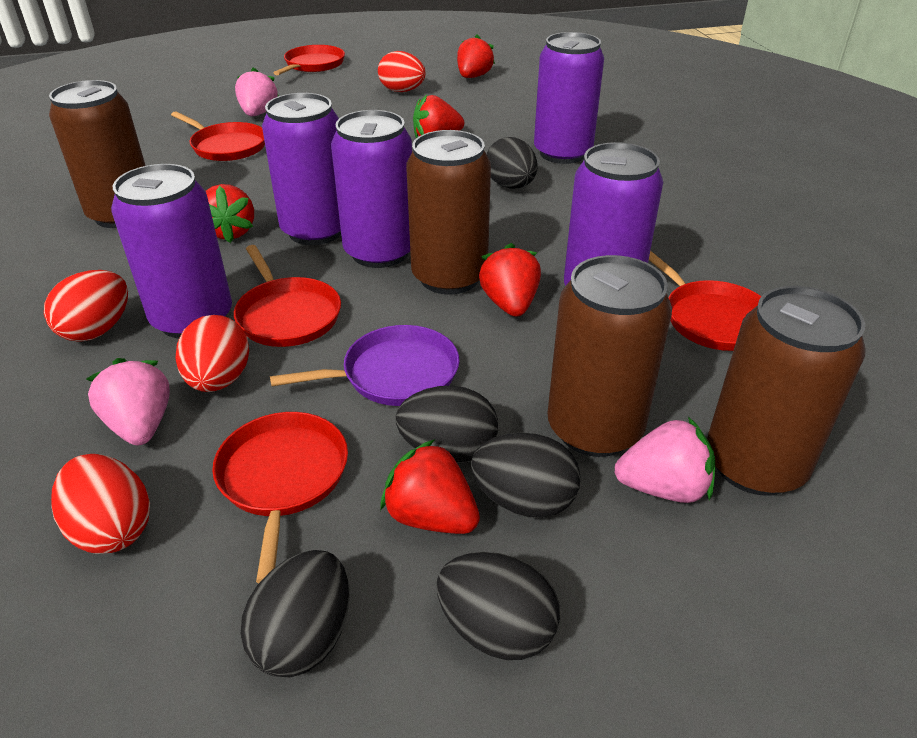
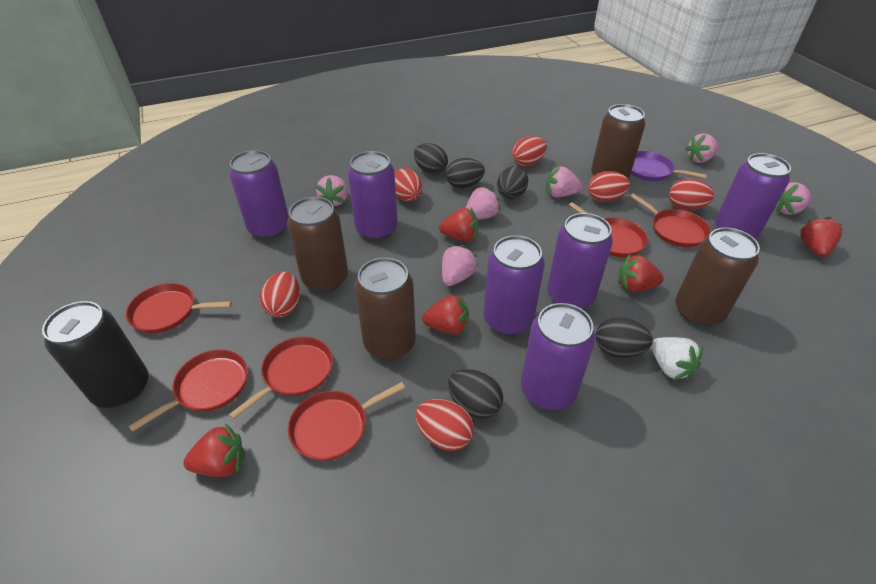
black can: none = 0 -> [42,301,149,408] = 1
pink strawberry: [86,358,170,445] [235,68,279,116] [615,417,715,503] = 3 -> [315,175,348,206] [442,245,479,286] [466,186,501,220] [546,166,583,197] [685,134,719,163] [776,182,811,215] = 6
purple can: [111,164,232,339] [262,93,341,245] [331,110,412,268] [534,32,604,164] [564,142,663,286] = 5 -> [229,150,289,239] [348,151,398,240] [483,235,545,335] [521,303,595,410] [547,213,613,309] [715,153,791,239] = 6
red egg: [44,270,128,342] [51,454,150,554] [175,315,249,392] [378,51,426,92] = 4 -> [260,271,300,317] [394,168,422,201] [416,399,474,451] [512,136,547,166] [588,171,630,202] [669,178,714,210] = 6
red pan: [171,111,265,161] [212,412,348,584] [234,245,341,347] [273,45,345,75] [649,251,762,351] = 5 -> [126,283,232,333] [129,350,248,432] [229,337,333,419] [288,382,405,461] [569,202,648,257] [630,193,711,247] = 6
white strawberry: none = 0 -> [651,337,703,380] = 1

